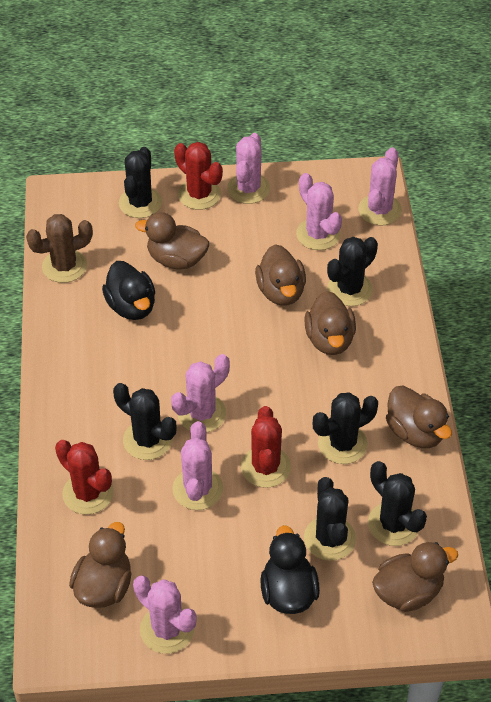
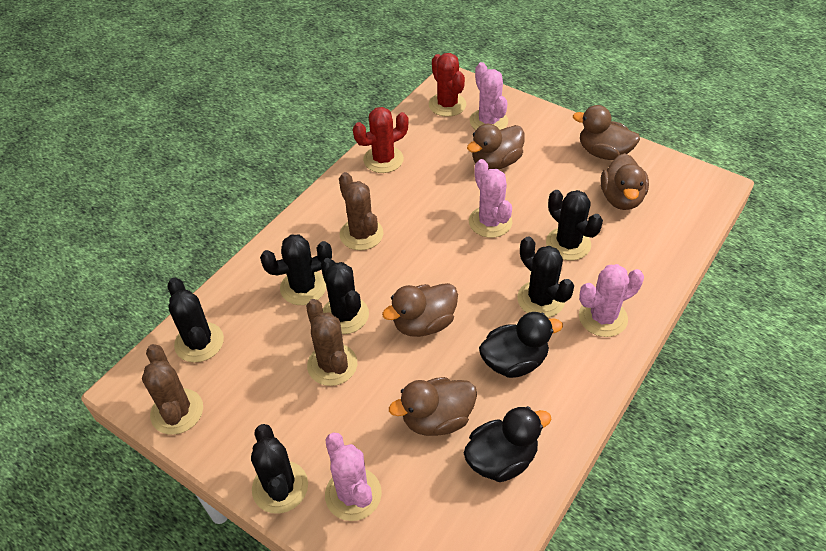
brown cactus: [26,214,93,283] = 1 -> [142,344,203,435] [306,299,357,386] [339,172,384,250] = 3
brown duck: [69,522,132,608] [135,212,209,269] [255,244,306,306] [304,291,356,355] [372,542,458,612] [386,386,452,448] = 6 -> [382,283,458,337] [389,377,477,436] [467,124,525,170] [573,105,640,160] [601,153,649,210] = 5
pink cactus: [133,575,197,654] [171,354,230,433] [172,421,223,510] [227,133,270,204] [296,173,342,250] [358,147,402,225] = 6 -> [325,432,382,521] [469,159,512,238] [470,62,508,130] [579,264,644,337] = 4
red cactus: [55,440,114,515] [174,142,223,210] [241,406,291,488] = 3 -> [353,107,409,173] [429,53,466,117] = 2

